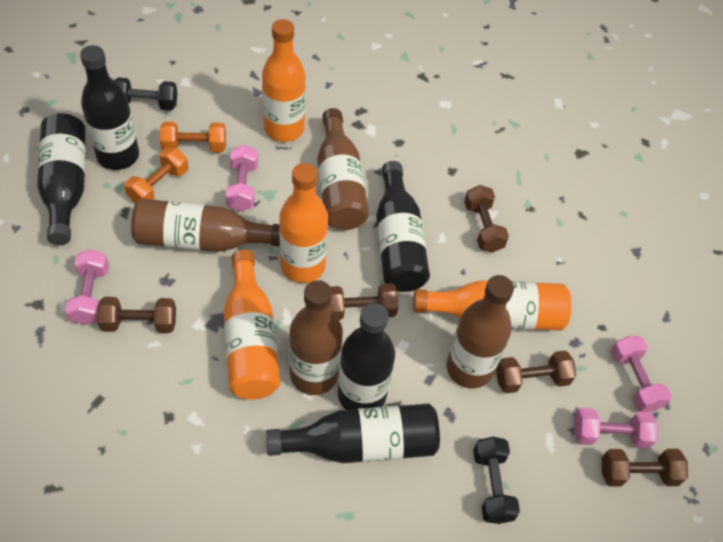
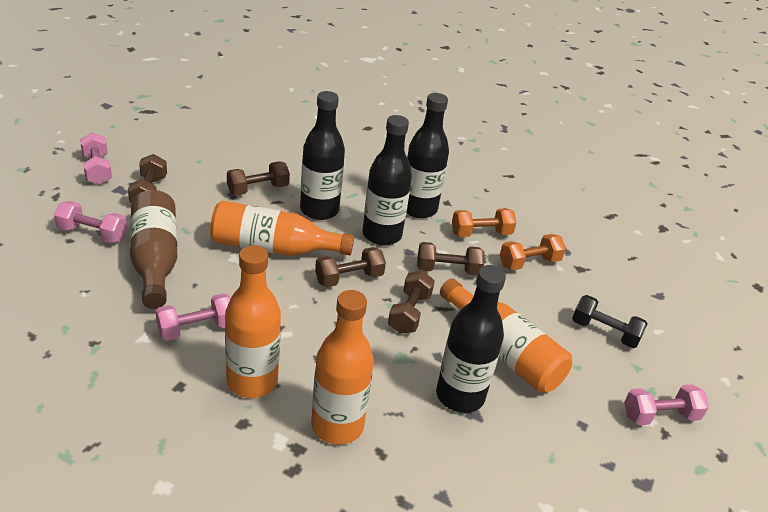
black bottle: [37,113,86,245] [80,45,139,170] [266,403,440,463] [338,303,395,410] [376,161,430,292] = 5 -> [300,91,345,220] [362,115,412,246] [407,93,449,218] [436,265,506,413] = 4
black dumbbell: [114,77,177,111] [473,437,520,524] = 2 -> [572,295,648,348] = 1
brown bottle: [131,199,280,252] [289,280,343,395] [317,108,369,230] [447,275,514,389] = 4 -> [130,190,177,309] = 1

